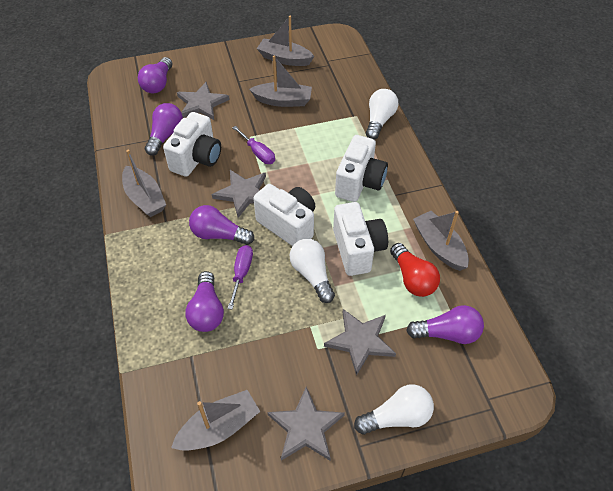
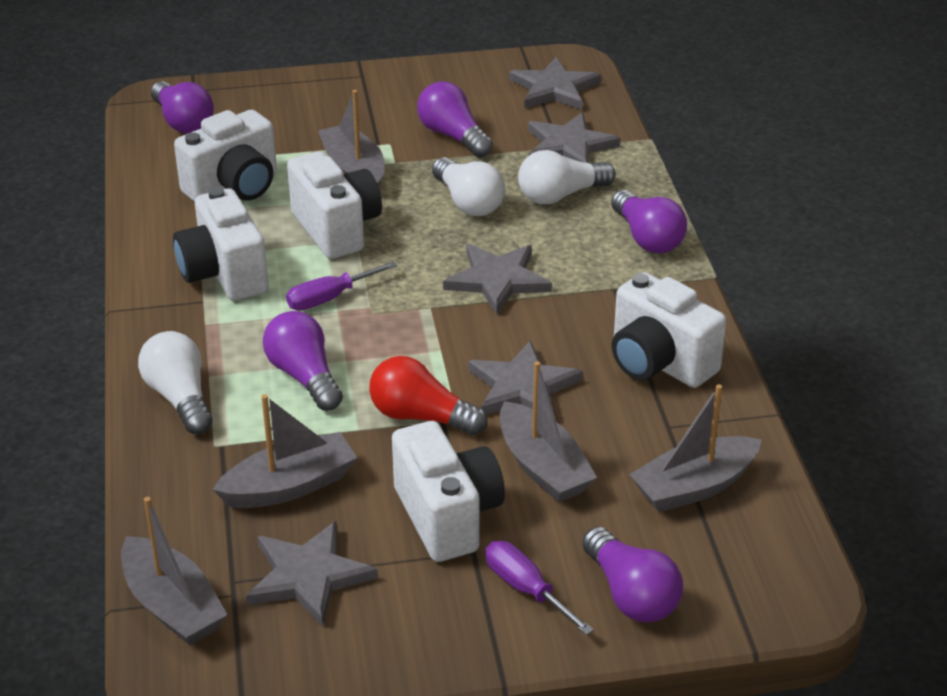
grey star: [177,82,230,120] [212,170,266,218] [267,387,345,461] [324,309,396,376] = 4 -> [246,521,378,627] [443,244,552,315] [468,341,583,415] [509,57,601,110] [528,113,620,163] = 5
white camera: [163,112,221,177] [253,184,315,246] [333,202,388,276] [335,135,388,202] = 4 -> [173,187,269,301] [174,110,277,202] [287,151,382,259] [392,421,505,562] [612,272,726,388] = 5

